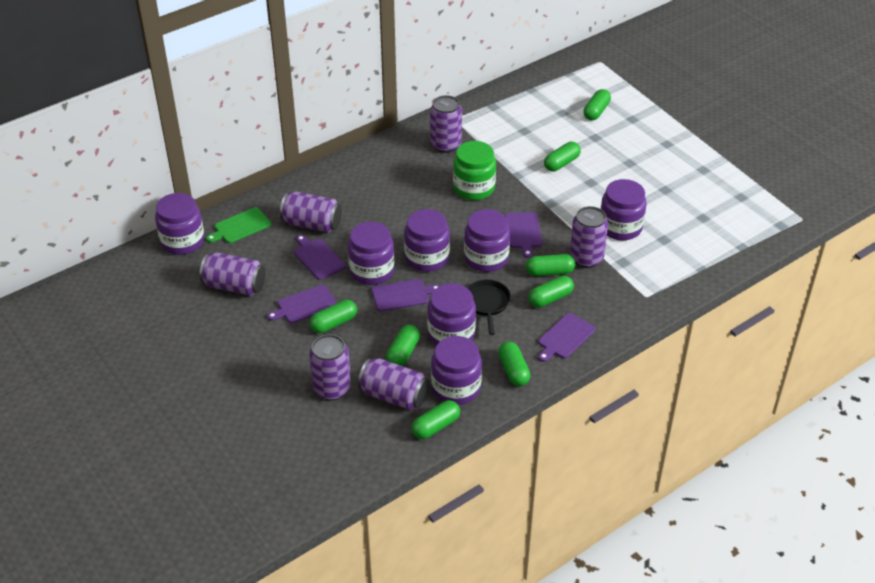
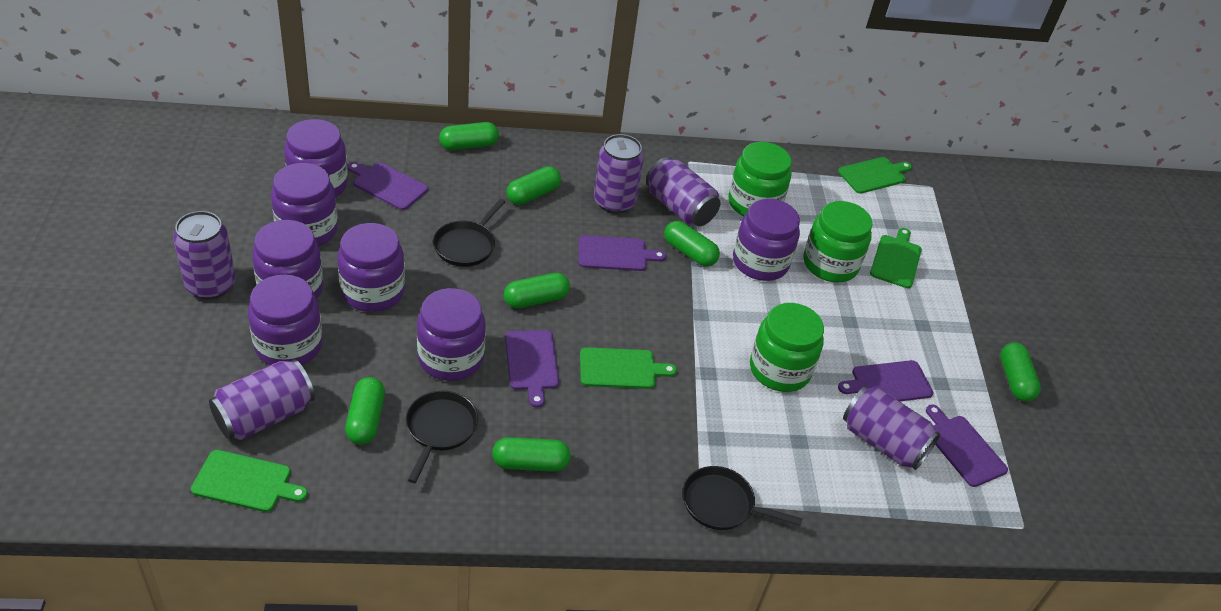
black pan: [466,279,511,335] = 1 -> [406,391,478,483] [433,199,505,267] [683,466,803,530] = 3
green capsule: [310,300,357,333] [386,325,420,366] [411,400,460,439] [498,342,531,386] [526,254,575,276] [529,276,574,307] [544,142,581,172] [583,89,611,120] = 8 -> [345,377,385,445] [439,122,499,150] [492,437,571,472] [504,273,570,308] [506,166,561,205] [664,221,720,267] [1000,342,1041,402] = 7
green cutting board: [206,207,271,243] = 1 -> [191,450,308,512] [580,347,677,389] [838,157,912,194] [870,228,922,288] = 4
green jar: [453,141,496,200] = 1 -> [728,142,792,216] [750,303,824,392] [803,201,873,282] = 3
purple can: [199,252,266,296] [280,191,342,233] [309,334,351,400] [358,358,429,410] [430,95,462,153] [570,206,608,268] = 6 -> [173,211,236,299] [209,359,315,440] [594,134,644,214] [646,157,720,226] [843,386,940,470] = 5

